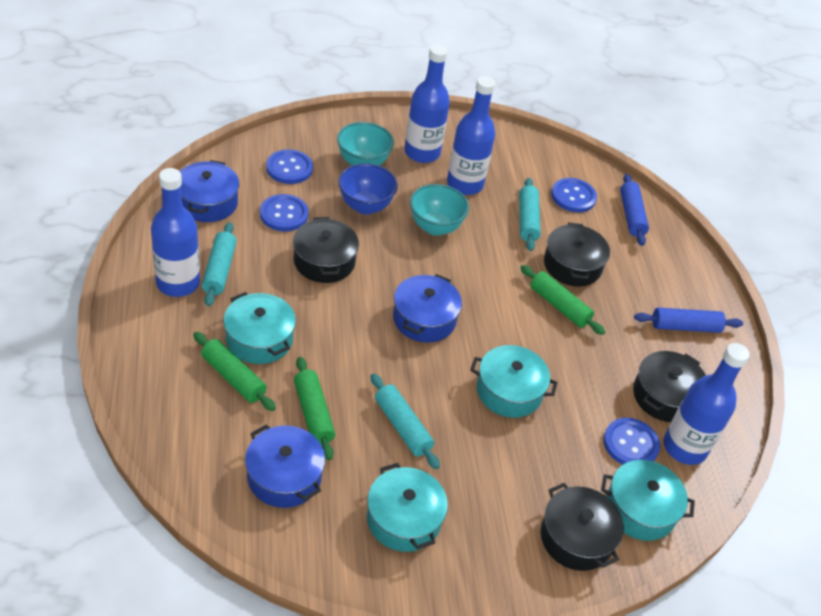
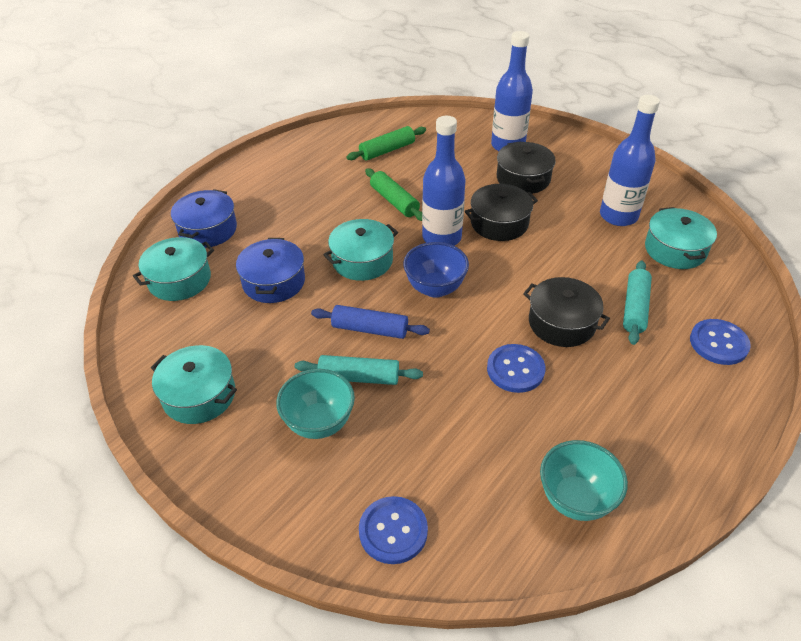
black pot: [293,217,359,283] [540,483,624,571] [544,222,610,287] [633,351,706,422] = 4 -> [465,184,538,241] [497,142,556,194] [523,277,610,347] = 3
blue bottle: [151,168,200,297] [404,45,450,163] [447,76,495,195] [663,343,750,465] = 4 -> [422,116,466,246] [491,31,533,151] [600,95,660,226] = 3
blue button: [260,194,309,231] [266,149,313,184] [551,178,597,212] [603,418,660,465] = 4 -> [359,496,428,564] [487,344,545,393] [690,319,751,365] = 3
blue pot: [180,160,239,222] [245,424,325,508] [393,274,462,343] = 3 -> [171,189,237,248] [236,238,305,303] = 2
blue rolling pin: [620,174,649,246] [634,308,743,333] = 2 -> [311,305,430,339] = 1
green rolling pin: [193,332,276,411] [294,357,335,460] [520,265,605,335] = 3 -> [346,126,426,161] [365,168,422,221] = 2
turquoise rolling pin: [202,222,236,306] [370,373,440,469] [519,178,541,251] = 3 -> [295,355,423,385] [623,261,652,345] = 2

